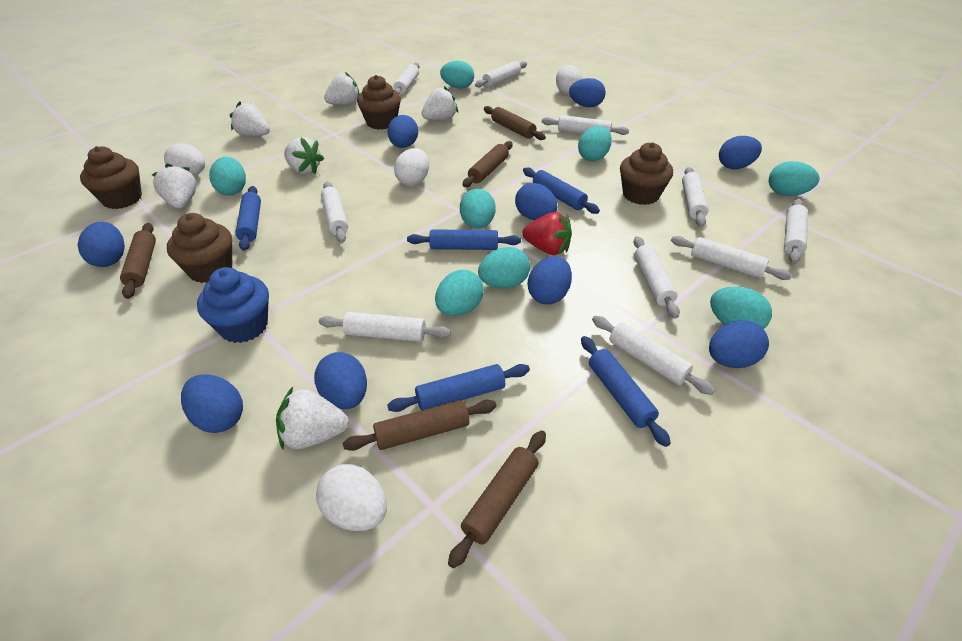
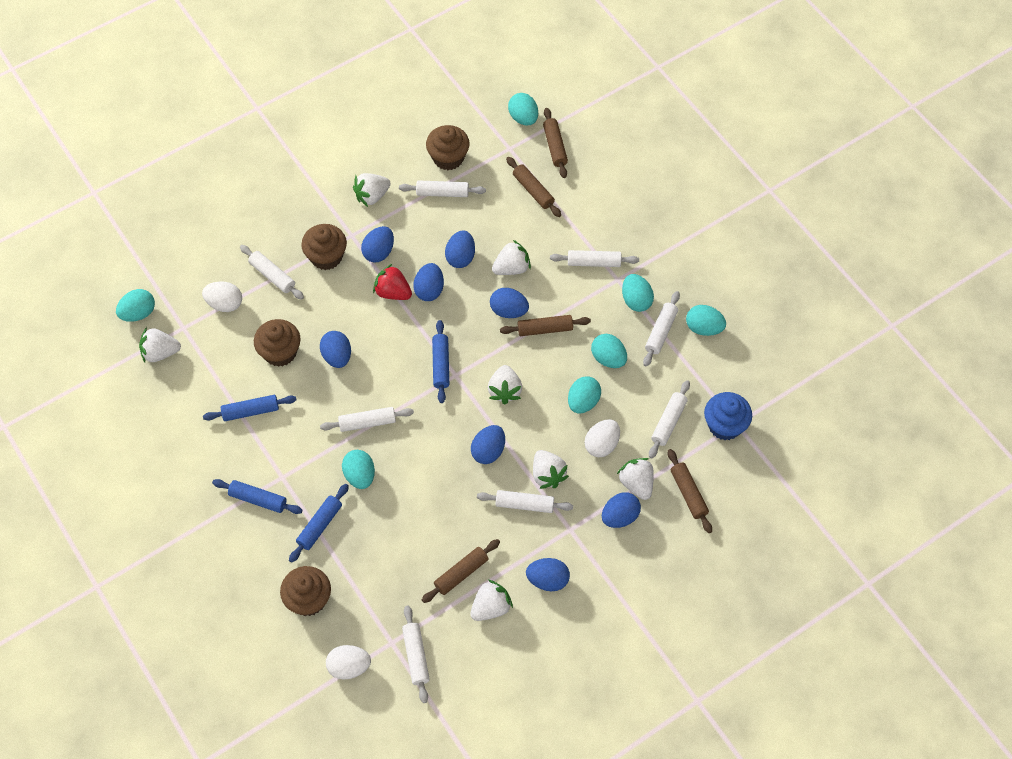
blue egg: [78,222,125,267] [181,374,243,433] [314,352,367,409] [388,115,418,148] [515,183,557,220] [528,256,572,304] [569,78,606,107] [709,320,769,368] [719,136,762,169] = 9 -> [320,331,351,368] [361,226,394,263] [413,263,444,301] [445,231,475,268] [471,425,505,464] [490,288,529,318] [526,558,570,591] [602,492,641,528] = 8
blue rolling pin: [235,186,261,251] [387,364,530,412] [407,229,521,250] [523,168,600,214] [581,336,671,447] = 5 -> [203,395,296,421] [212,479,302,514] [289,484,349,563] [432,320,449,403] = 4
turquoise egg: [209,157,246,196] [435,270,484,316] [440,61,474,89] [460,189,496,229] [478,247,530,289] [578,126,612,161] [710,287,772,329] [769,161,820,196] = 8 -> [116,289,155,322] [342,450,375,489] [508,93,538,126] [568,376,601,414] [591,334,627,368] [622,274,654,312] [686,305,726,336] = 7
white egg: [164,143,205,176] [316,464,387,531] [394,148,429,186] [556,65,583,95] = 4 -> [202,281,242,312] [326,645,371,680] [585,419,620,457] = 3
white rolling pin: [319,312,451,342] [321,182,348,243] [394,63,420,94] [475,61,527,87] [542,115,629,135] [592,316,715,395] [633,236,680,318] [671,236,792,280] [682,167,709,227] [784,199,808,263] = 10 -> [240,245,304,300] [320,407,414,432] [399,180,486,197] [402,606,430,703] [477,490,573,513] [550,250,639,267] [643,291,680,366] [649,380,690,458] = 8
white strawberry: [152,164,197,208] [230,101,270,136] [276,387,349,449] [284,137,324,174] [324,72,360,105] [422,86,458,120] = 6 -> [139,327,181,362] [353,173,391,207] [470,580,513,621] [488,365,522,404] [492,240,531,275] [533,450,569,489] [617,458,654,500] = 7

